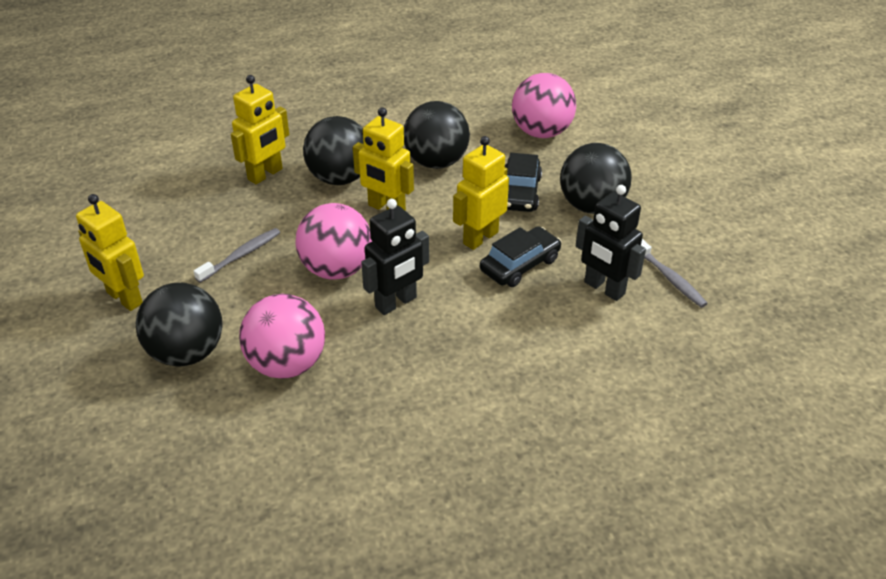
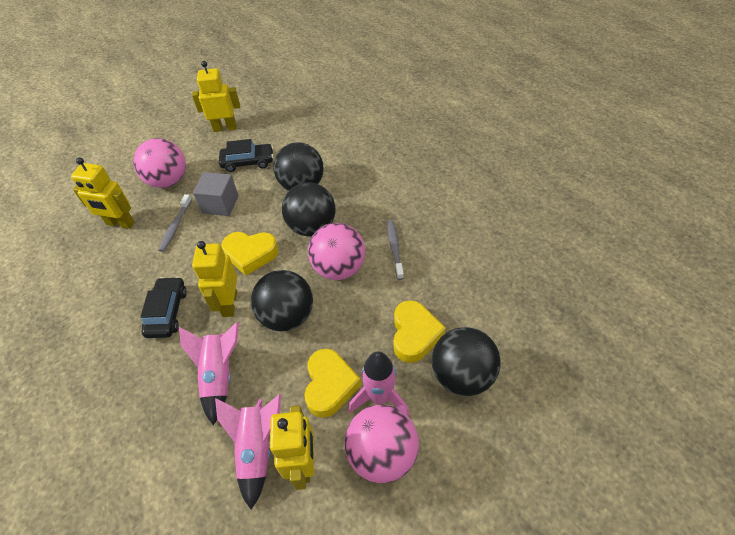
black robot: [361,199,429,315] [576,185,646,301] = 2 -> none = 0
grey cube: none = 0 -> [193,172,238,216] = 1
pink rocket: none = 0 -> [179,322,239,425] [215,394,281,510] [348,351,409,417] = 3
yellow heart: none = 0 -> [222,232,278,276] [304,349,361,418] [394,300,446,363] = 3

